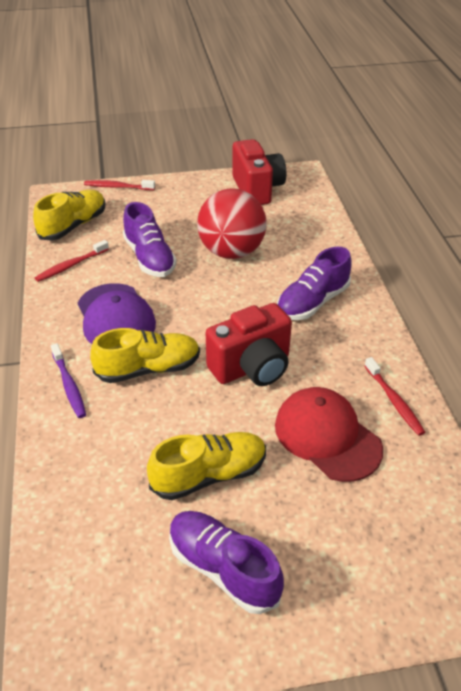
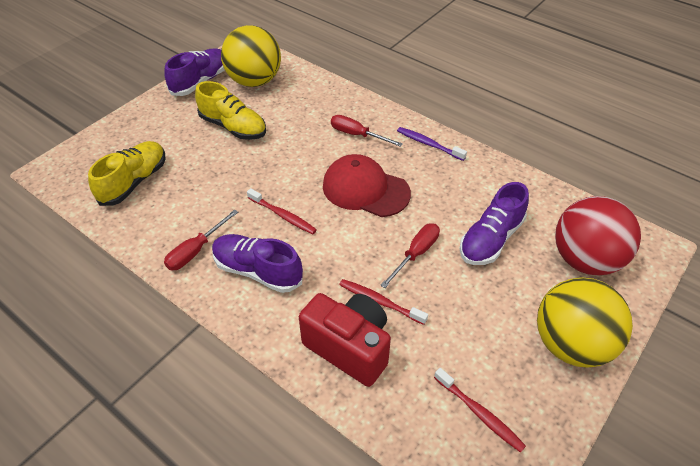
purple cap: [78,283,156,344] = 1 -> none = 0
red camera: [206,303,292,386] [232,139,286,205] = 2 -> [299,293,391,387] = 1
red screwdriver: none = 0 -> [164,210,238,271] [331,115,403,147] [380,223,440,288] = 3
yellow ball: none = 0 -> [221,25,281,87] [537,277,633,368] = 2
yellow shoe: [33,190,105,241] [90,328,200,383] [147,432,266,500] = 3 -> [88,141,166,206] [195,81,266,140] = 2

